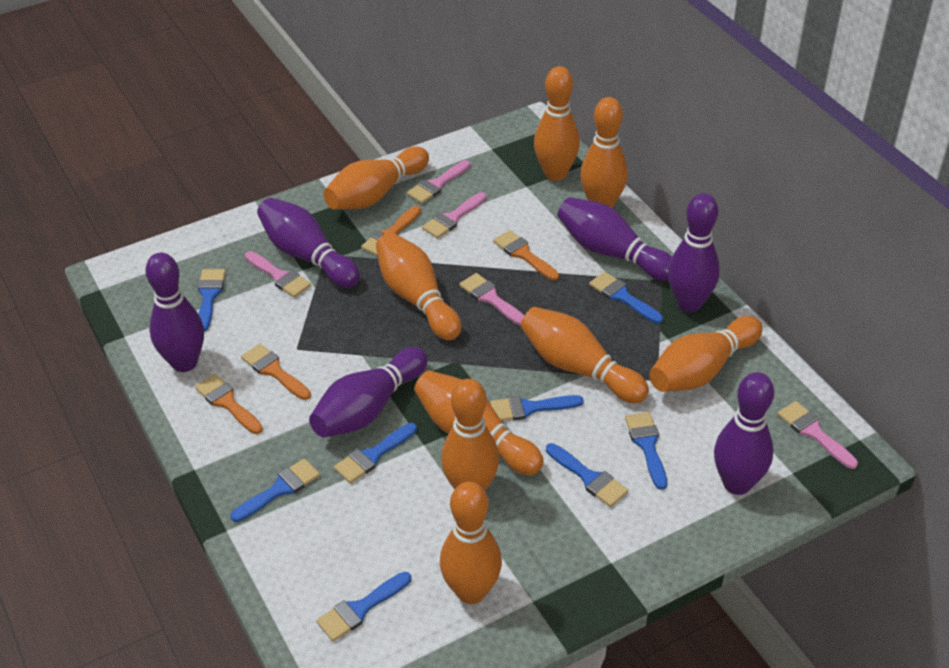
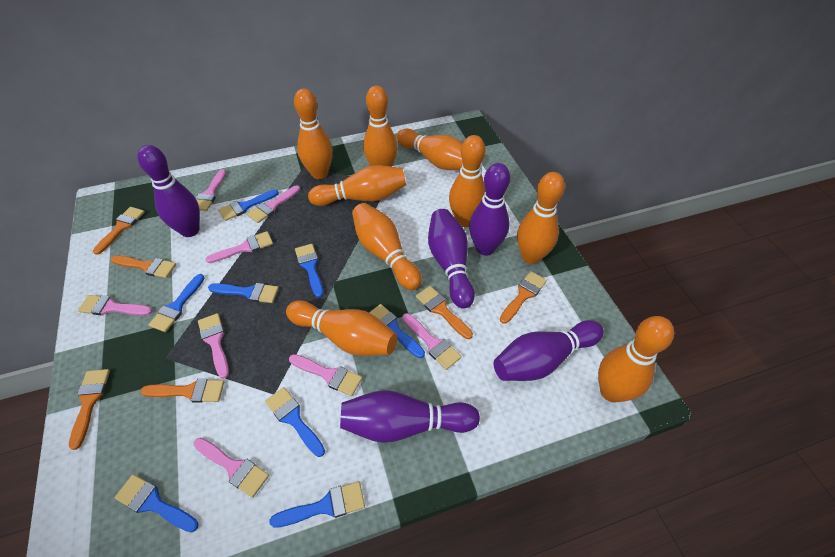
orange brush: [195,374,263,434] [241,344,311,400] [361,206,421,256] [493,230,559,281] = 4 -> [69,369,110,450] [93,207,145,255] [111,256,176,278] [140,379,224,403] [416,286,473,339] [500,271,547,324] = 6
pink brush: [245,251,311,298] [407,160,470,204] [422,192,486,238] [459,273,525,326] [778,401,858,469] = 5 -> [78,295,153,316] [194,438,269,498] [196,169,226,211] [198,313,229,379] [206,231,273,263] [247,185,300,223] [289,354,362,396] [402,313,462,370] = 8
purple bowling pin: [146,253,204,372] [257,198,360,288] [309,347,428,438] [558,197,672,281] [668,193,720,312] [714,372,774,495] = 6 -> [137,145,200,237] [340,390,480,443] [428,209,475,309] [469,163,510,256] [493,320,604,381] = 5

